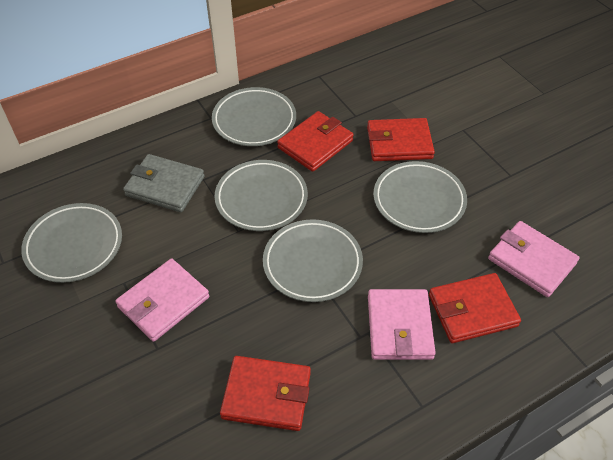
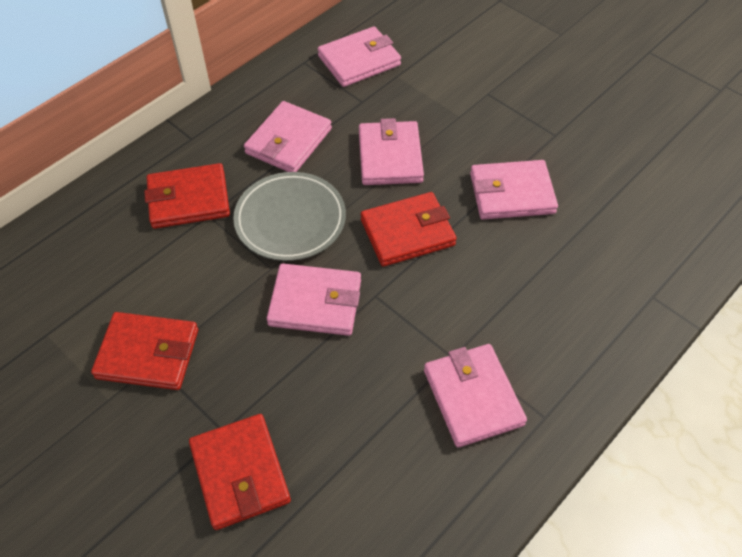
grey plate: [21,203,122,283] [212,87,296,146] [215,160,308,231] [263,219,363,302] [373,161,467,233] = 5 -> [233,172,346,261] = 1
grey wallet: [123,154,204,212] = 1 -> none = 0
pink wallet: [115,259,209,342] [368,289,436,360] [488,221,579,297] = 3 -> [244,101,332,172] [267,263,361,336] [318,26,401,87] [359,118,424,185] [424,344,527,448] [470,160,558,220] = 6

